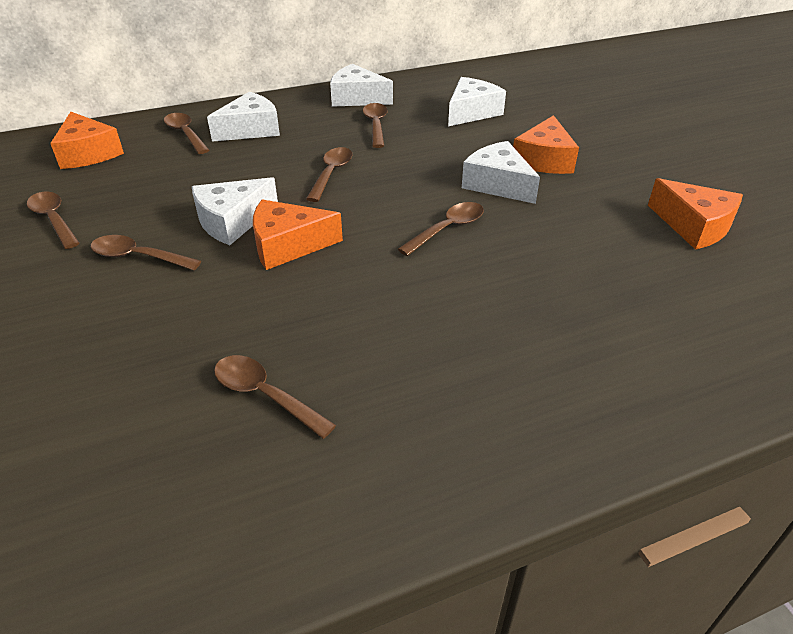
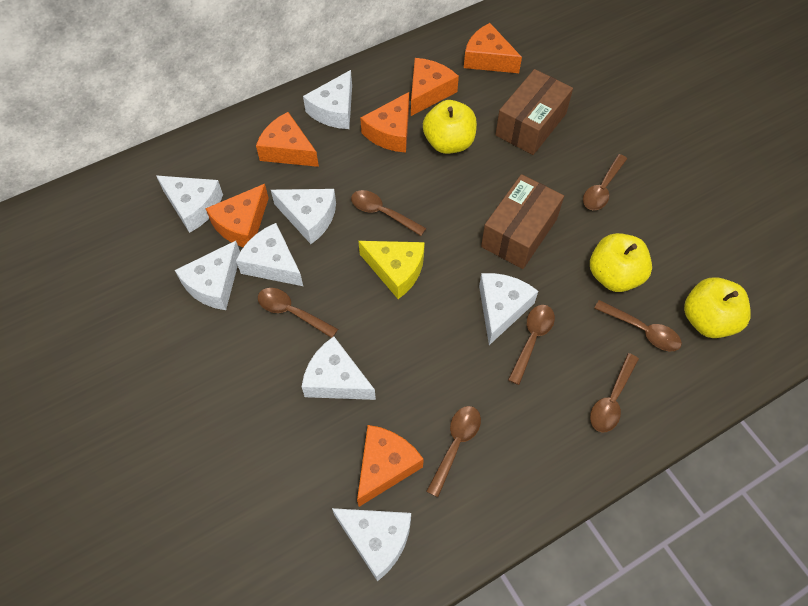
brown box: none = 0 -> [481,174,564,269] [495,69,573,155] = 2
orange cheese: [50,112,124,169] [253,200,343,270] [513,115,579,174] [648,178,743,250] = 4 -> [205,184,269,247] [256,112,319,167] [357,425,424,507] [360,92,409,153] [411,58,459,116] [464,23,522,73] = 6
white cheese: [192,177,278,245] [207,92,280,142] [330,64,393,107] [448,77,506,126] [462,141,540,204] = 5 -> [156,175,223,233] [175,241,240,310] [236,223,303,286] [271,189,336,244] [302,336,376,400] [303,70,352,129] [332,508,411,582] [479,273,538,345] = 8
yellow apple: none = 0 -> [423,100,477,154] [590,233,652,292] [684,277,750,338] = 3
yellow cheese: none = 0 -> [358,241,425,299] = 1

